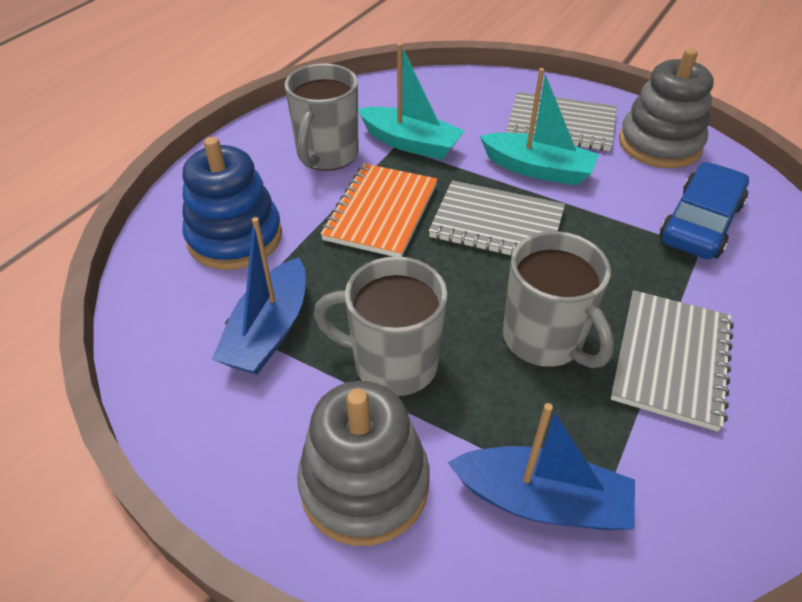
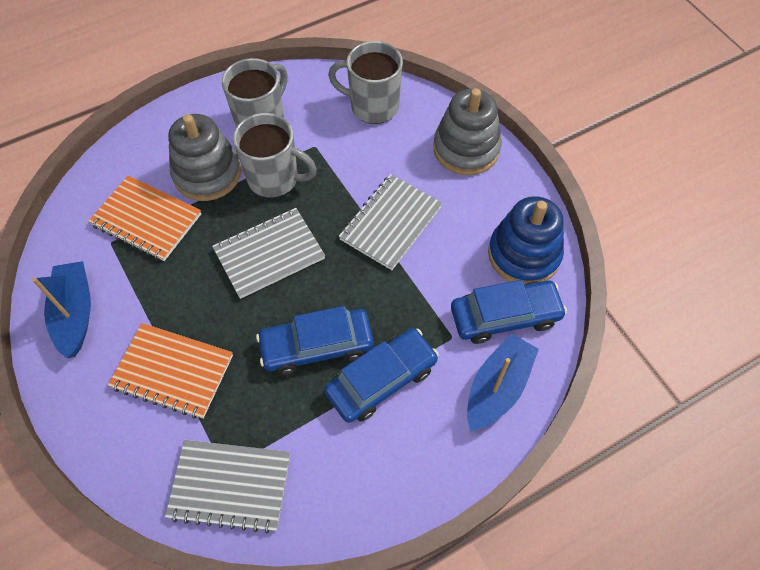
blue car: [660,162,749,259] = 1 -> [256,306,374,375] [324,328,439,423] [451,280,567,344] = 3
orange notebook: [321,163,438,257] = 1 -> [88,176,201,261] [108,323,233,419] = 2
turquoise boat: [358,43,464,160] [480,68,599,186] = 2 -> none = 0

